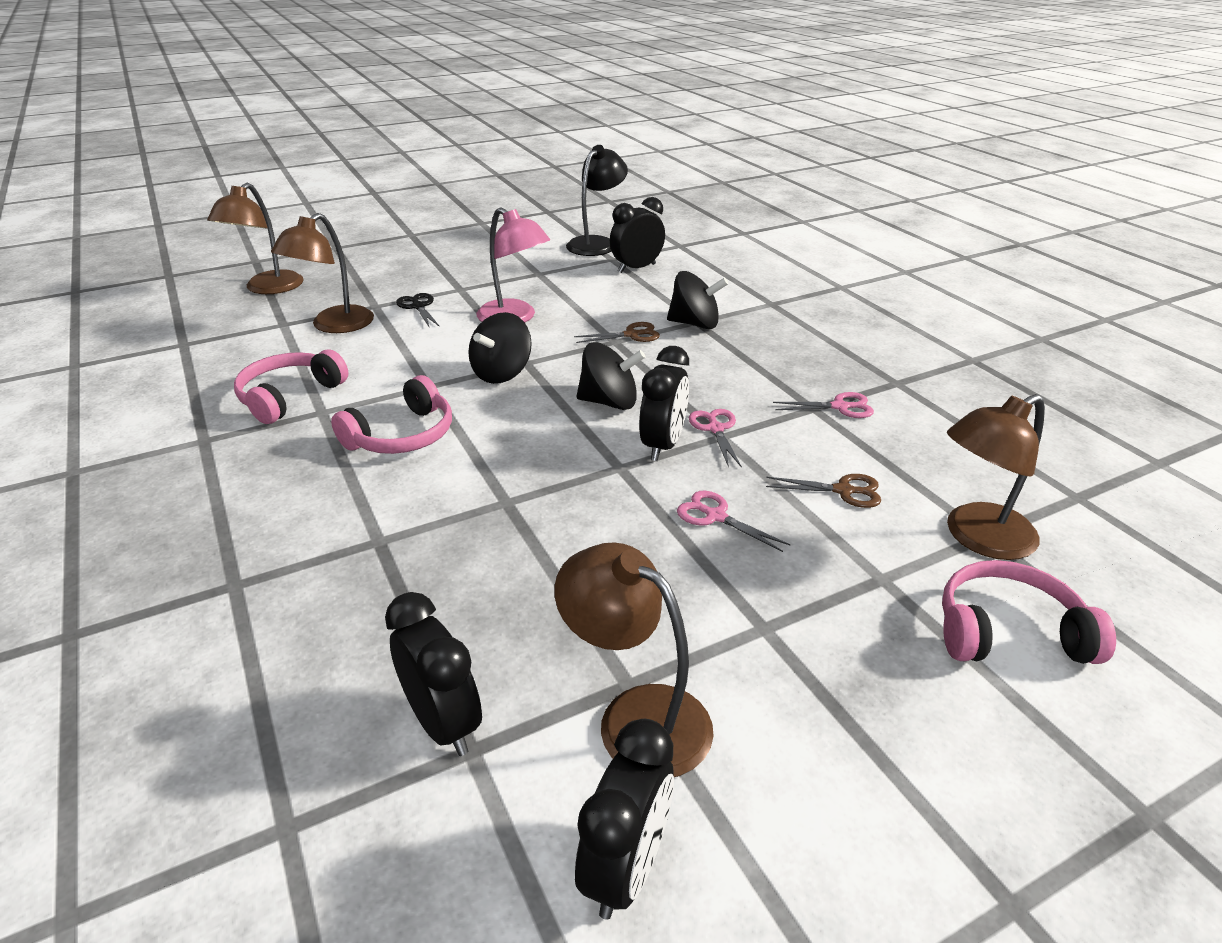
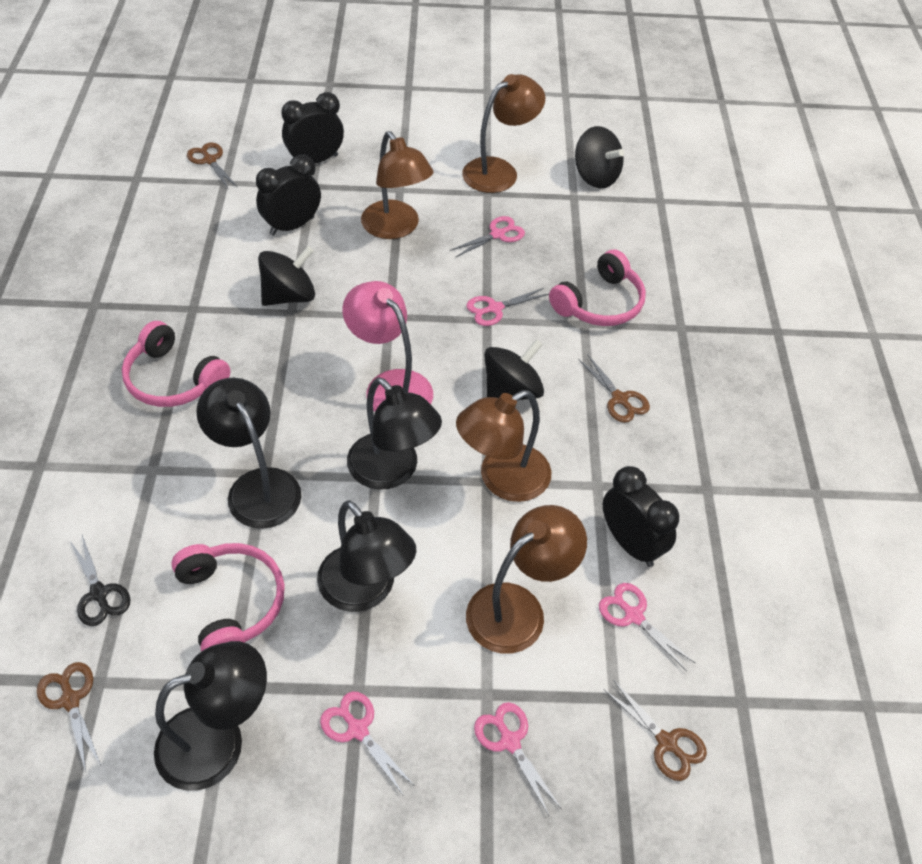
black clock: [385,592,482,756] [575,719,674,920] [610,197,665,273] [639,346,689,461] = 4 -> [256,155,321,236] [281,92,344,163] [603,466,679,567] = 3
black lamp: [566,145,628,256] = 1 -> [154,641,267,791] [196,378,301,529] [317,500,416,612] [347,377,442,490] = 4
brown scissors: [574,322,660,343] [766,474,881,508] = 2 -> [37,662,101,772] [187,142,237,190] [579,355,650,423] [604,680,707,781] = 4
pink scissors: [677,491,791,552] [689,409,742,468] [773,392,874,418] = 3 -> [320,691,415,795] [450,216,525,257] [466,288,549,326] [474,702,561,816] [599,583,695,671] = 5

